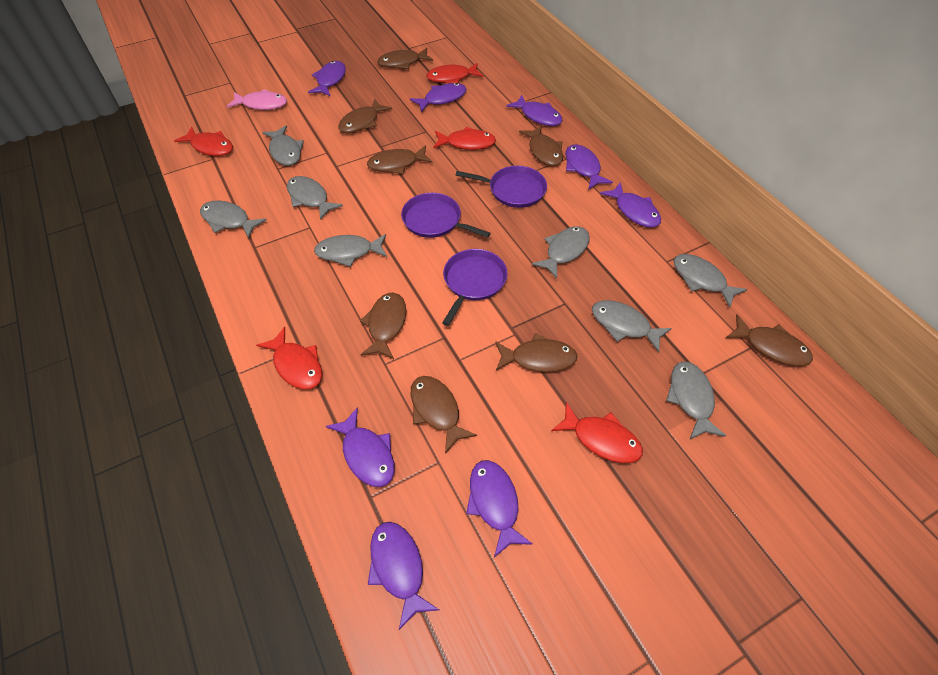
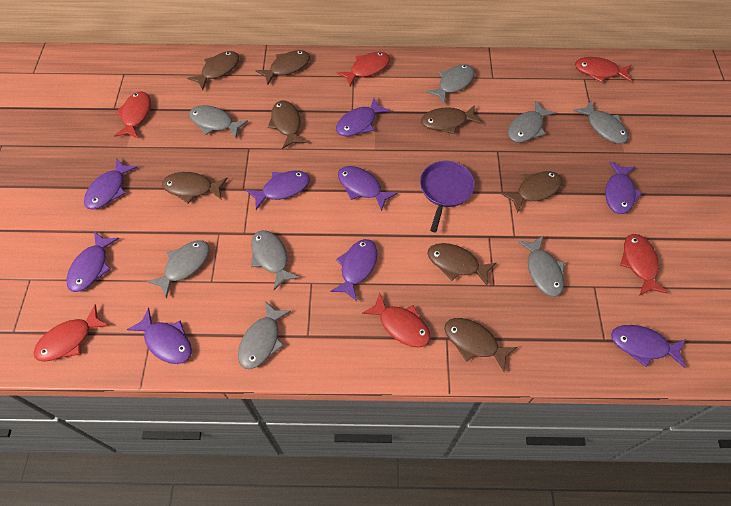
pink fish: [226,89,287,110] = 1 -> none = 0
purple fish: [308,61,346,96] [326,407,395,487] [368,522,439,630] [410,83,467,112] [466,460,533,557] [506,95,563,126] [565,144,613,189] [600,182,661,228] = 8 -> [67,231,119,292] [84,158,137,210] [126,308,192,364] [246,171,310,210] [330,239,378,301] [336,98,390,137] [338,166,398,211] [605,161,642,214] [611,325,686,368] = 9
purple pan: [401,193,491,238] [442,249,507,326] [456,166,547,208] = 3 -> [420,161,475,232] = 1
red fish: [174,127,233,156] [256,327,322,389] [426,63,483,83] [433,127,496,150] [551,402,643,463] = 5 -> [33,304,109,362] [114,91,151,139] [337,52,390,86] [362,293,431,348] [575,57,631,83] [620,234,668,296] = 6

